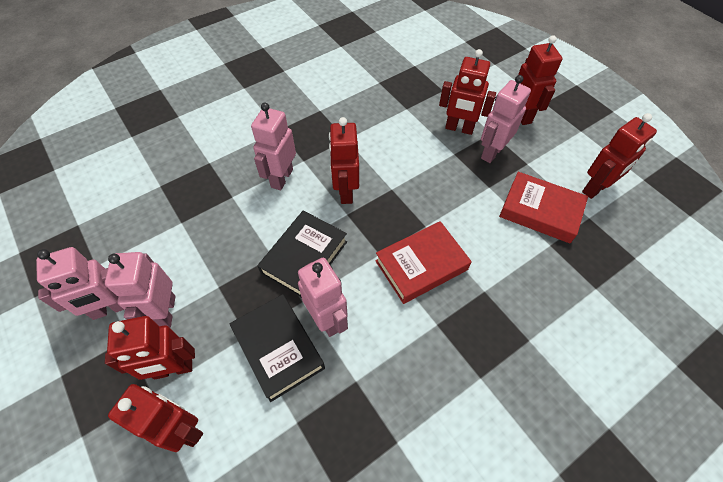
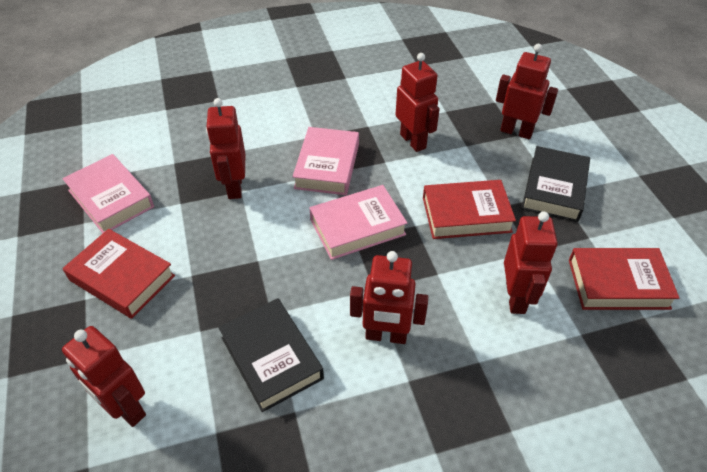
pink book: none = 0 -> [62,154,154,233] [292,127,359,195] [309,185,407,260] = 3
pink robot: [36,247,124,320] [105,252,176,328] [251,103,296,190] [298,258,348,337] [481,75,531,163] = 5 -> none = 0
red book: [375,221,472,304] [499,172,588,243] = 2 -> [63,229,175,319] [423,180,516,239] [569,248,679,310] = 3

